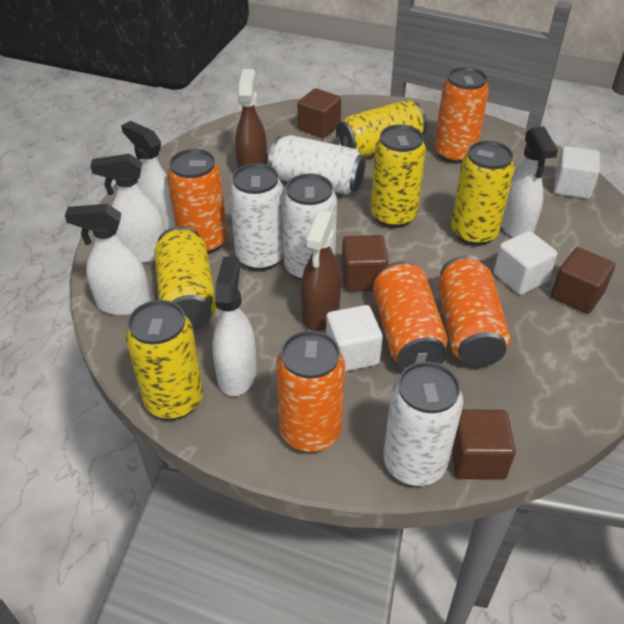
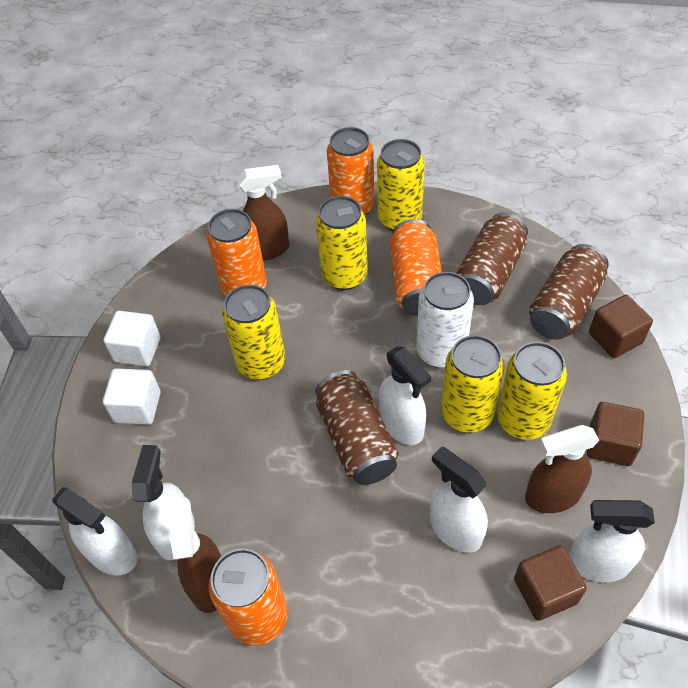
brown can: none = 0 -> [315,370,398,485] [456,212,528,305] [529,244,609,340] = 3
brown cube: [298,88,341,138] [342,235,389,292] [452,409,516,480] [551,247,615,314] = 4 -> [514,545,587,621] [587,402,644,466] [589,295,653,358] = 3
brown spray bottle: [235,69,267,168] [301,210,341,331] = 2 -> [170,497,222,613] [237,165,289,261] [525,425,600,513] = 3
orange can: [167,149,227,254] [276,330,345,453] [373,261,448,371] [434,67,489,164] [438,255,511,367] = 5 -> [207,209,267,296] [209,549,288,646] [327,127,375,215] [390,219,442,316] = 4
white can: [229,163,284,271] [268,135,365,195] [282,173,337,281] [383,362,463,486] = 4 -> [417,272,474,368] = 1
white cube: [326,305,383,372] [494,231,557,295] [554,146,600,199] = 3 -> [103,368,161,425] [104,311,161,366] = 2

